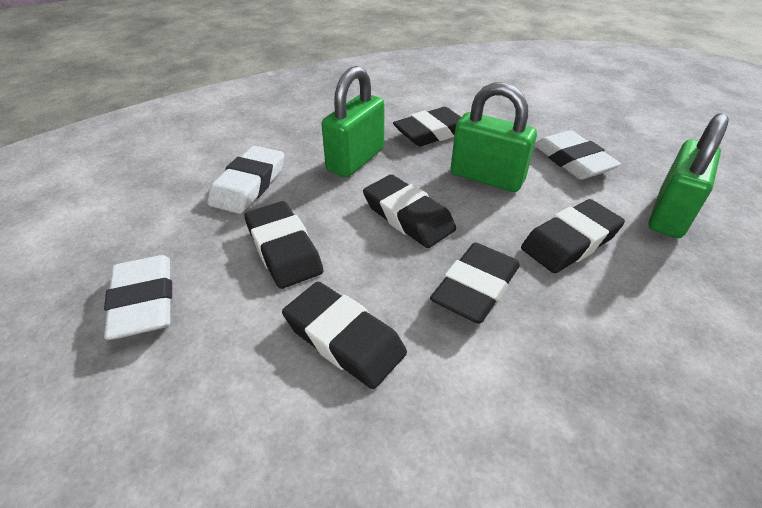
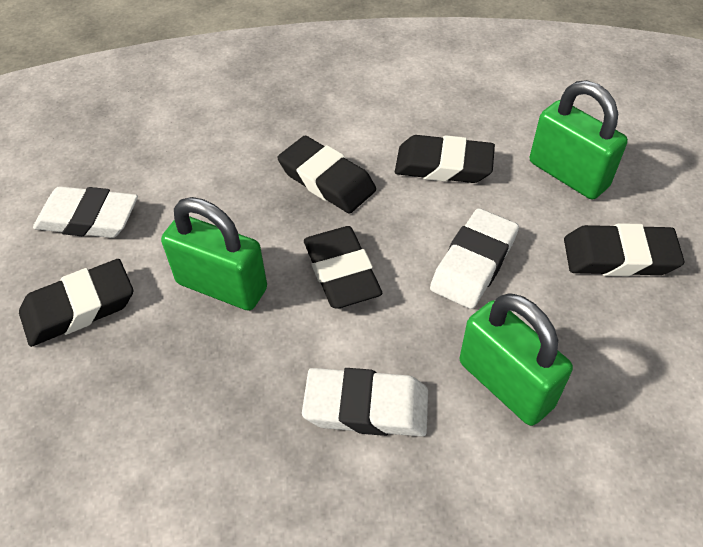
black eraser: [244,201,323,289] [282,282,407,389] [363,174,456,248] [393,107,461,146] [430,242,520,324] [521,199,625,273] = 6 -> [19,259,133,347] [277,136,376,214] [304,226,382,309] [395,135,495,183] [564,223,684,276] = 5

